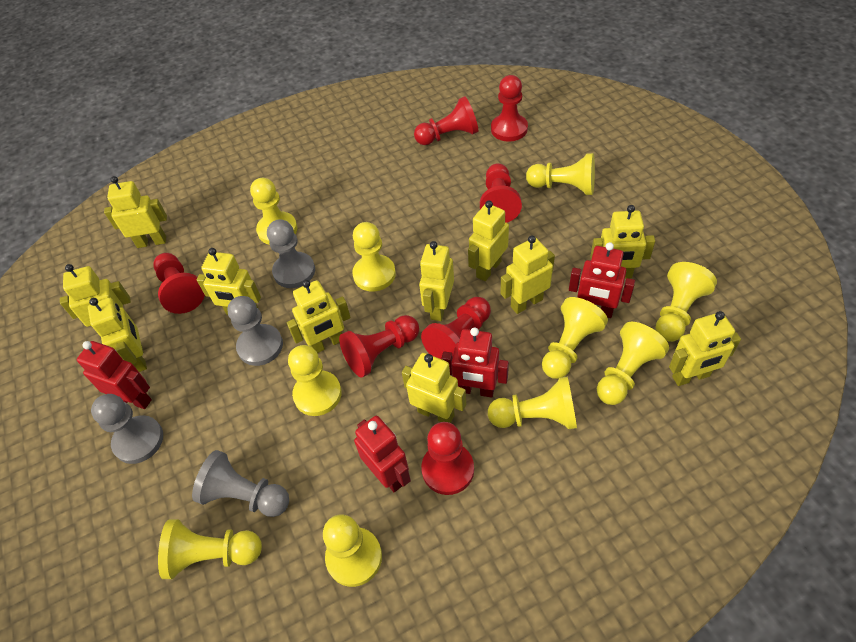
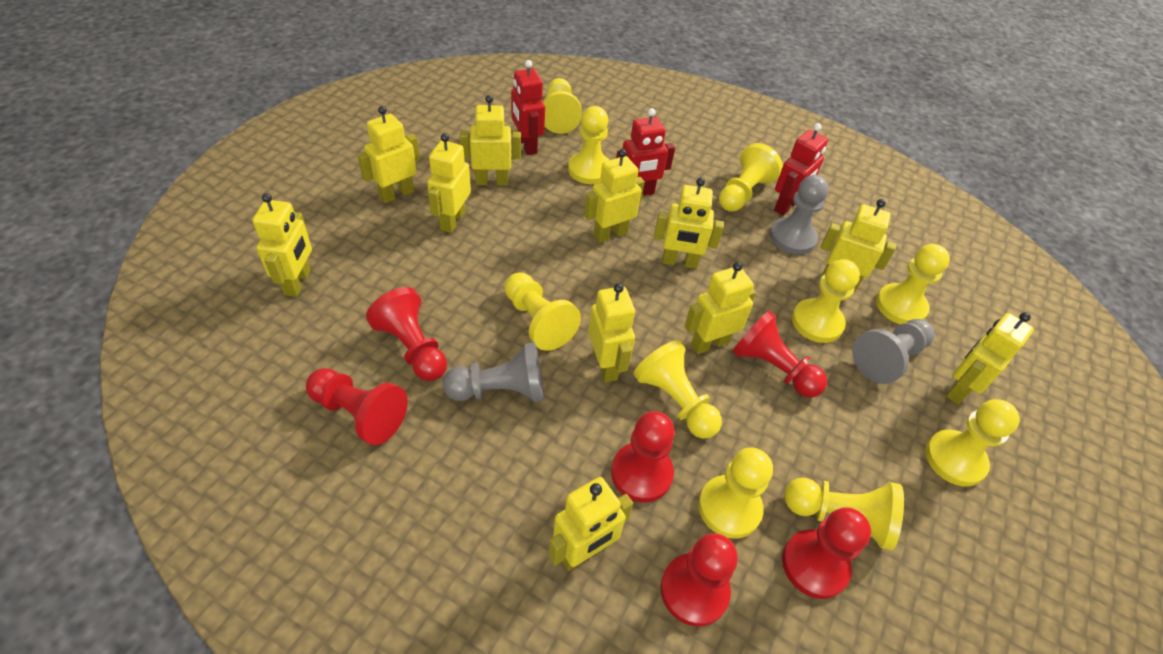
grey pawn: [91,394,163,464] [192,450,289,517] [228,296,283,366] [267,219,315,288] = 4 -> [443,342,544,402] [770,175,829,255] [852,319,935,384] = 3
red pawn: [153,253,205,314] [339,315,419,378] [414,96,478,145] [421,297,491,359] [421,422,474,495] [480,163,522,223] [491,75,528,142] = 7 -> [306,368,408,445] [366,287,447,381] [611,411,675,502] [661,533,738,627] [732,311,827,398] [782,507,871,599] = 6
red robot: [77,341,152,409] [354,416,411,492] [441,327,509,398] [569,242,635,318] = 4 -> [511,60,545,155] [616,108,675,196] [774,123,828,216] = 3

